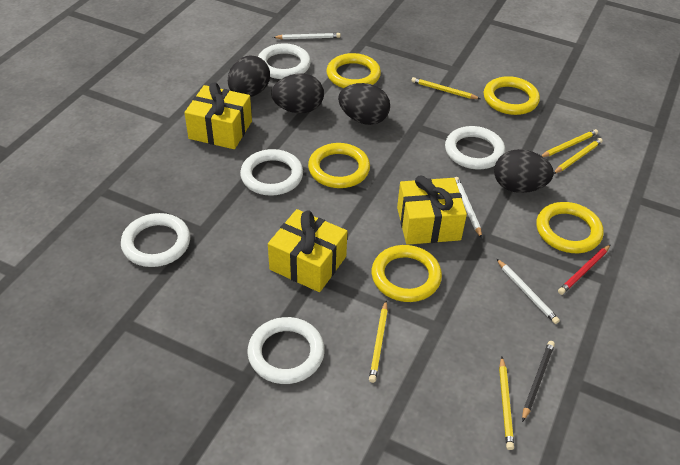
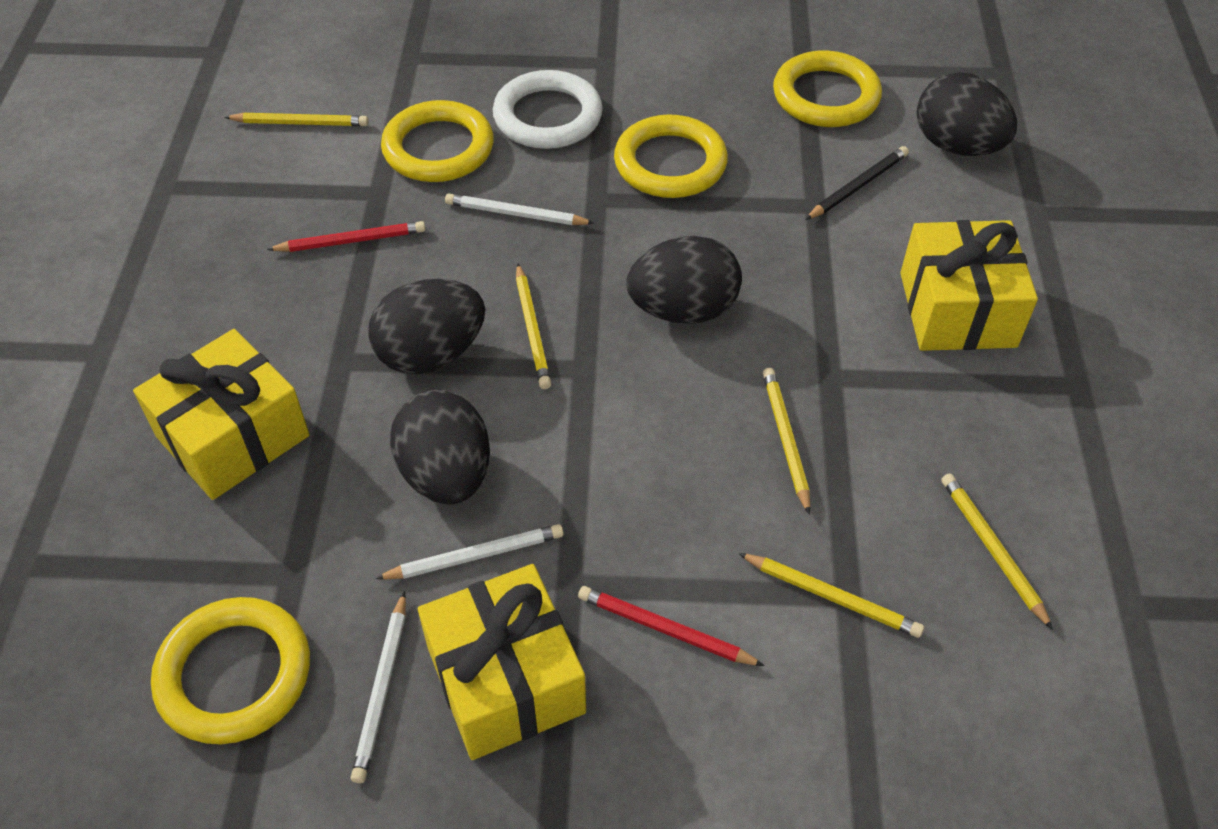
red pencil: [558,244,611,295] = 1 -> [267,221,425,252] [578,586,764,666] = 2
white ring: [121,213,190,267] [240,149,303,196] [247,317,325,384] [258,43,311,79] [445,126,505,169] = 5 -> [493,70,603,149] = 1
yellow ring: [308,143,370,188] [326,53,381,88] [372,245,442,302] [484,76,540,115] [536,202,604,253] = 5 -> [151,597,310,744] [381,100,494,182] [614,114,728,198] [773,50,882,127] = 4

